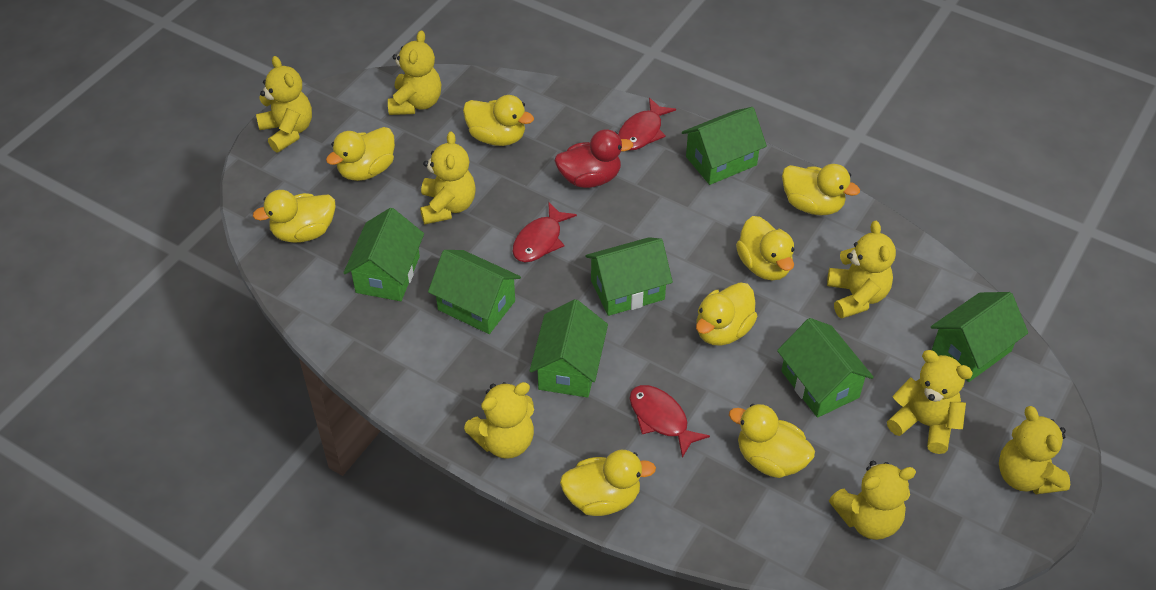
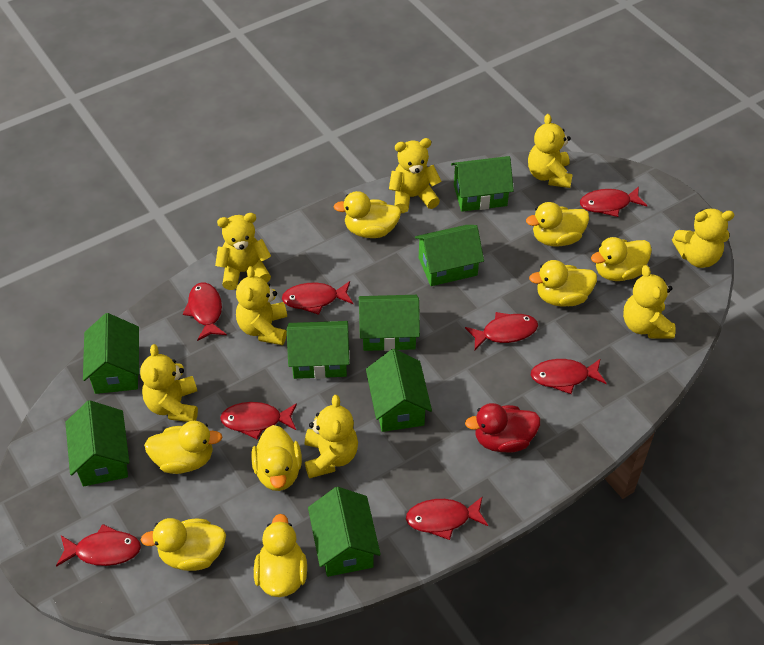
green house: [343,208,424,301] [428,250,521,334] [530,299,608,398] [585,237,673,316] [682,107,767,185] [777,318,874,418] [931,292,1028,382] = 7 -> [65,400,130,486] [83,313,139,394] [287,321,350,379] [308,487,381,577] [359,295,420,351] [366,349,432,432] [415,225,484,286] [451,156,514,212] = 8
red fish: [513,202,577,262] [618,98,676,151] [630,385,710,458] = 3 -> [56,524,141,567] [183,282,227,341] [220,402,297,440] [282,281,353,315] [406,496,488,540] [465,312,538,350] [531,358,607,394] [580,186,647,217] = 8

